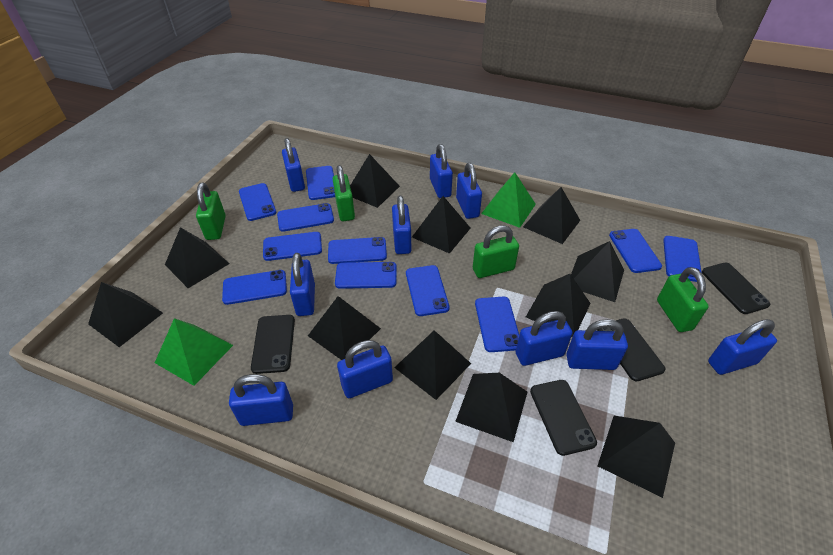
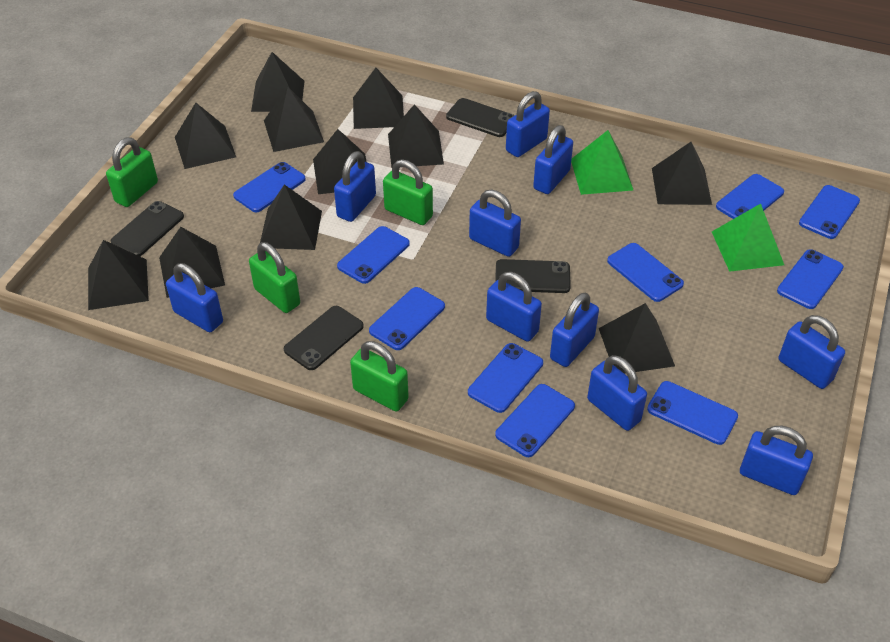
blue phone: [222,270,287,305] [239,183,276,221] [263,232,322,261] [277,203,334,232] [306,166,335,200] [328,237,387,264] [335,262,397,289] [406,265,450,316] [475,297,519,352] [609,229,662,273] [663,236,702,282] = 11 -> [233,162,306,212] [337,226,410,284] [369,287,445,350] [468,343,543,413] [495,384,575,457] [607,243,684,302] [647,381,738,445] [716,174,784,219] [777,249,844,309] [799,185,860,239] = 10

